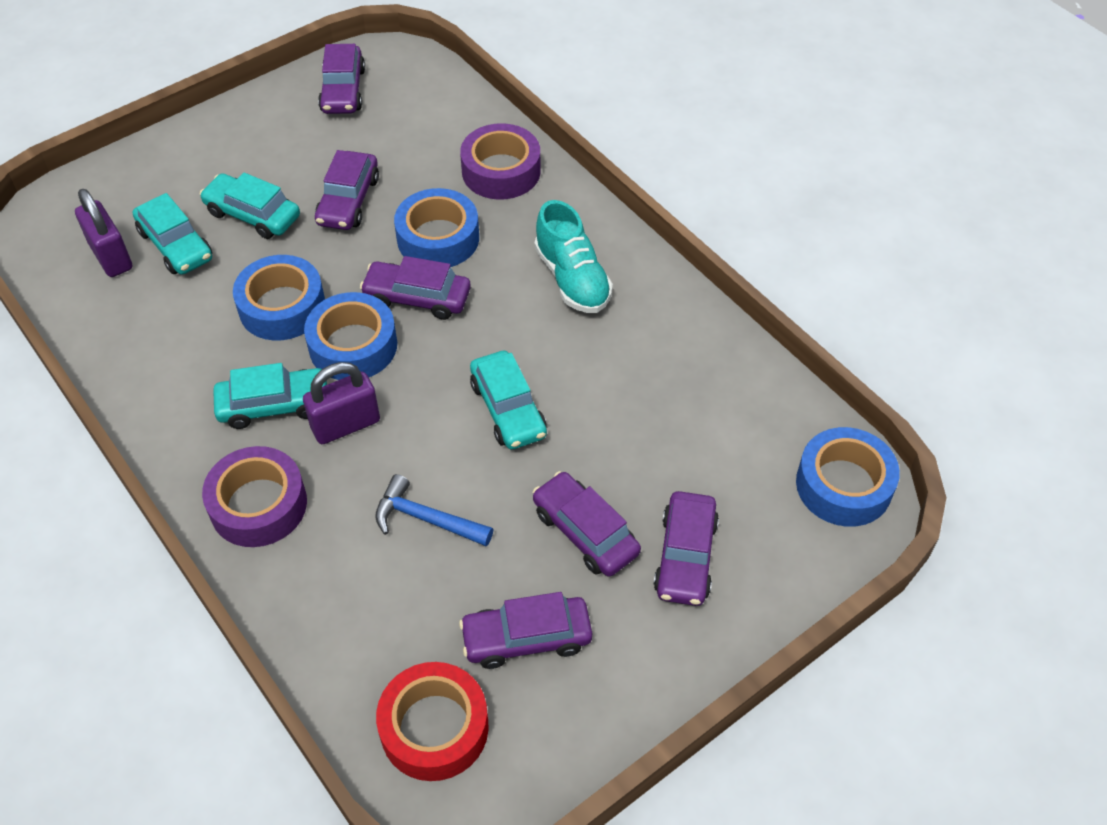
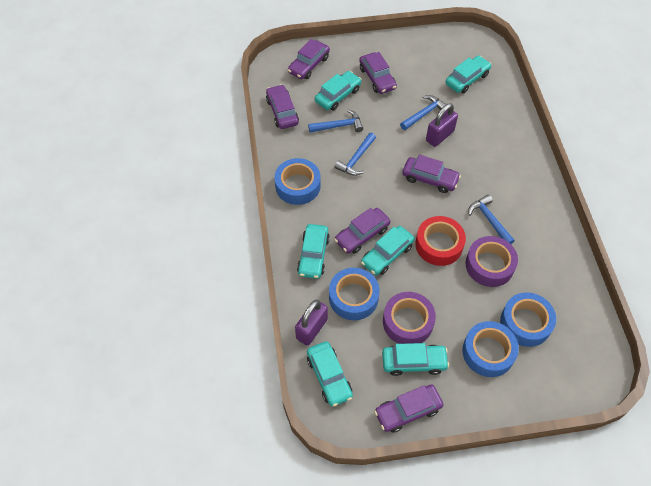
blue hammer: [375,474,493,546] = 1 -> [308,109,363,133] [334,133,376,176] [400,95,446,130] [468,195,515,244] = 4
turquoise car: [133,193,212,275] [200,173,300,239] [213,363,327,429] [470,350,547,449] = 4 -> [297,224,330,279] [307,341,353,407] [315,71,362,110] [361,226,415,275] [382,343,449,376] [446,56,492,93] = 6
turquoise shoe: [534,200,613,313] = 1 -> none = 0

